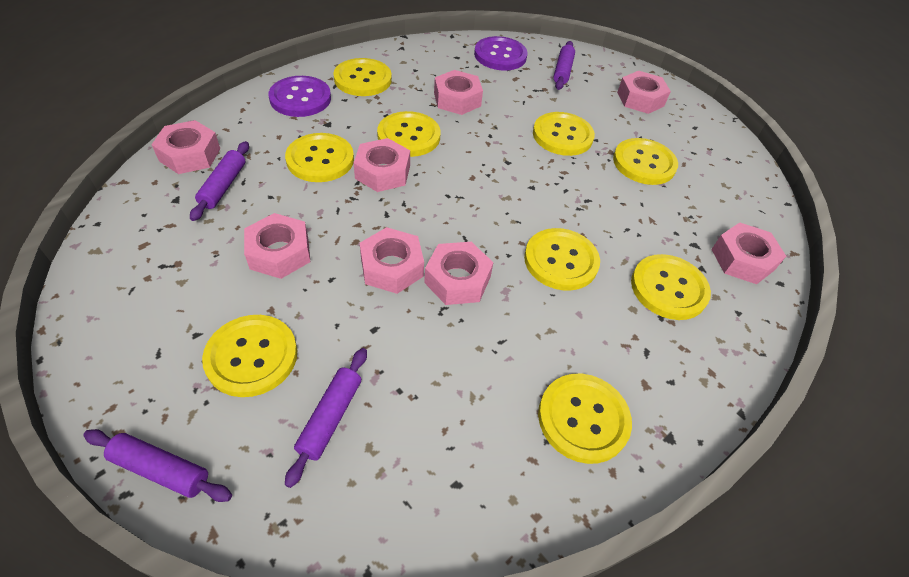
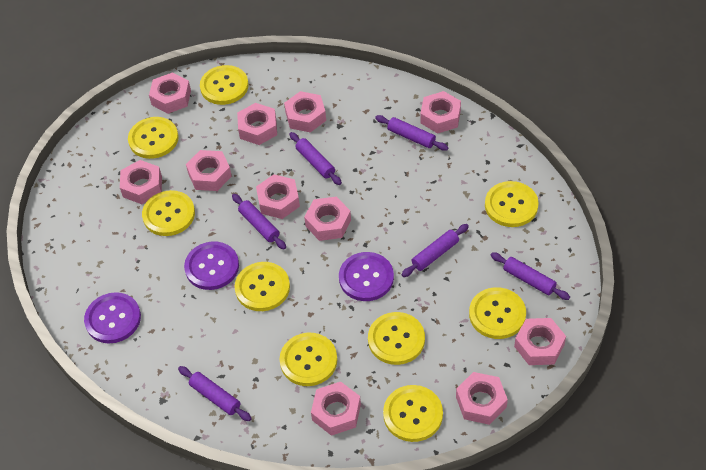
pink nut: [151,120,220,174] [244,213,310,279] [354,138,410,192] [360,227,424,294] [424,242,494,305] [434,70,483,115] [617,71,671,114] [711,222,786,284] = 8 -> [120,160,162,204] [149,72,191,114] [186,150,232,191] [237,103,277,145] [256,174,300,219] [284,91,326,132] [304,197,351,241] [311,382,361,436] [420,91,461,134] [456,372,508,425] [514,318,566,365] = 11
purple button: [269,76,331,117] [474,36,527,70] = 2 -> [84,292,141,344] [184,242,239,290] [339,252,394,301] = 3
purple rolling pin: [83,429,232,502] [190,141,249,221] [285,348,367,488] [553,41,575,90] = 4 -> [178,366,252,421] [232,194,286,250] [290,132,342,185] [375,115,448,151] [401,224,469,277] [490,252,570,300] = 6

